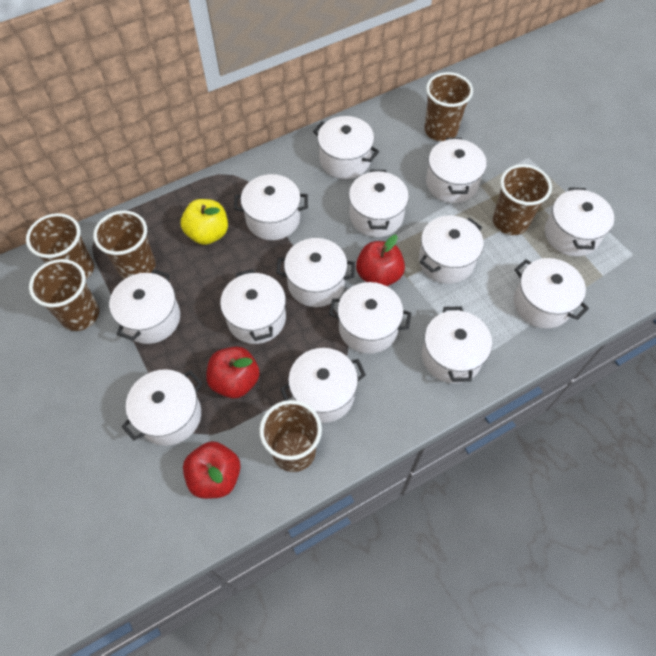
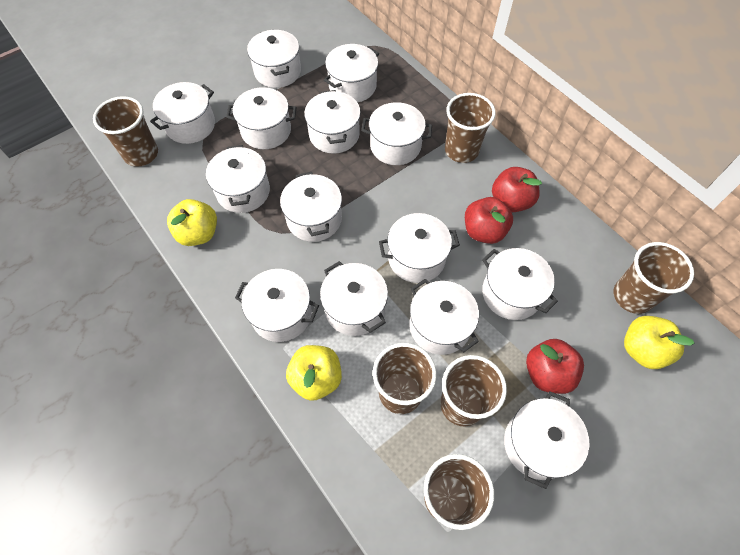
yellow apple: [181,199,228,245] = 1 -> [167,199,217,246] [286,345,342,401] [624,316,695,369] = 3

